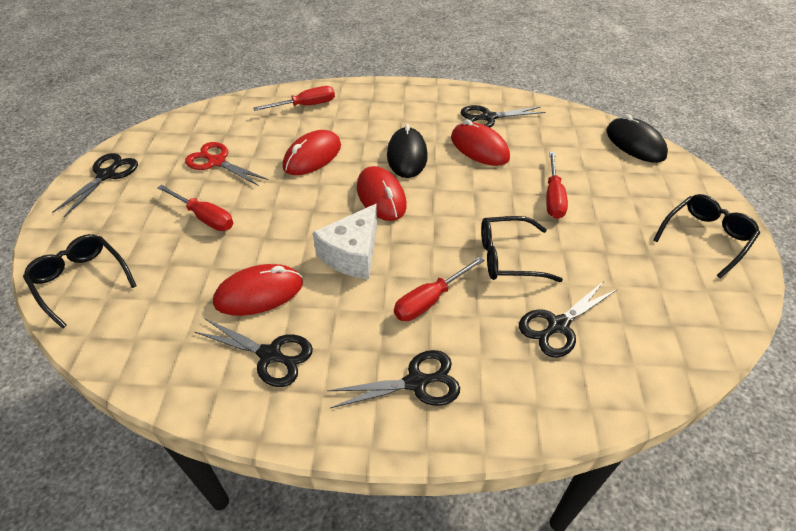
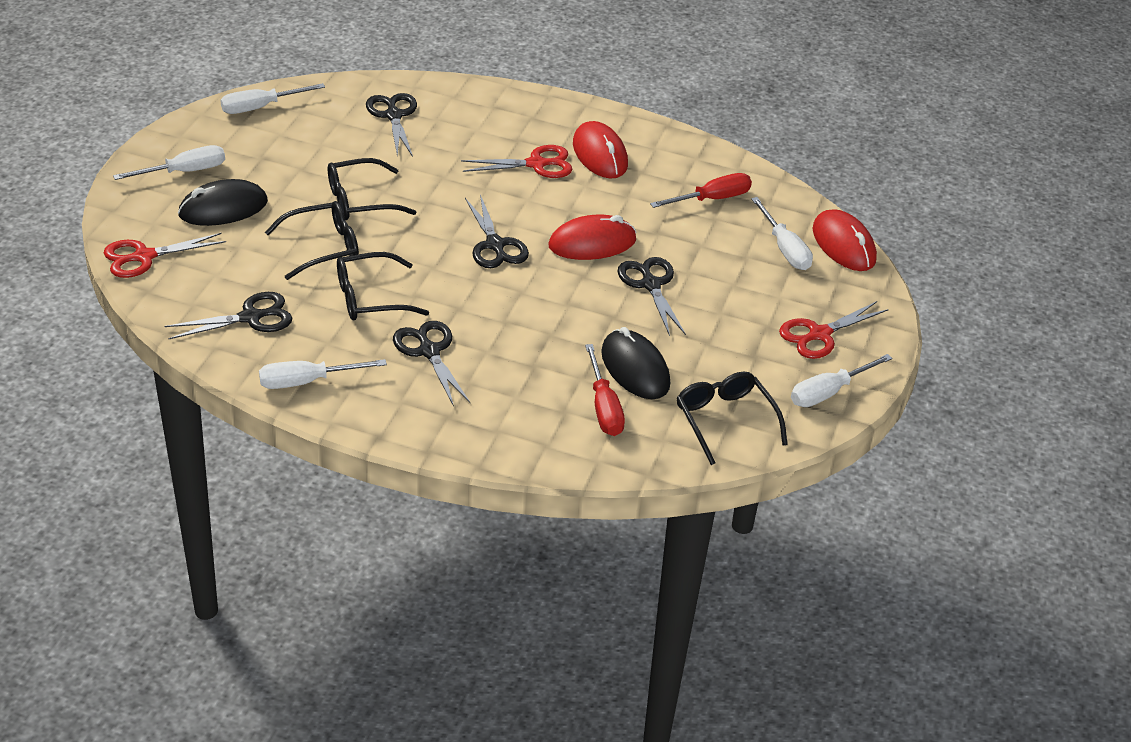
black glasses: [23,234,136,329] [481,216,563,282] [654,194,760,278] = 3 -> [265,201,359,280] [328,158,416,220] [337,252,429,320] [677,371,788,465] = 4
red mouse: [213,264,303,316] [283,130,341,175] [357,166,407,221] [451,119,510,166] = 4 -> [549,215,637,260] [573,121,628,178] [813,209,877,271] = 3
red scissors: [185,142,268,186] = 1 -> [104,233,226,278] [461,145,572,178] [779,301,889,359] = 3
red screwdriver: [157,185,233,231] [253,86,335,111] [394,256,485,321] [546,152,568,219] = 4 -> [585,344,625,436] [650,173,752,208] = 2
white cheese: [313,204,377,279] = 1 -> none = 0
white screwdriver: none = 0 -> [113,145,225,180] [220,83,325,114] [259,359,387,389] [751,197,813,270] [791,354,893,407] = 5

